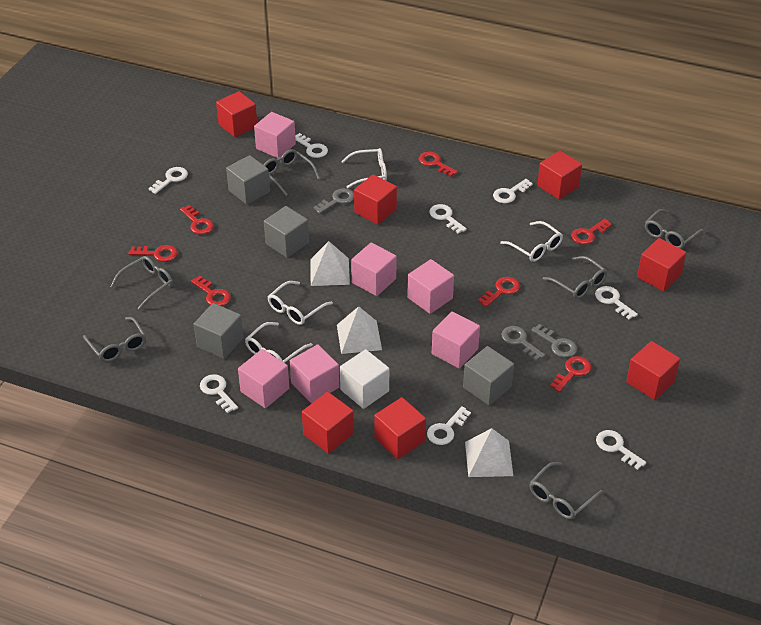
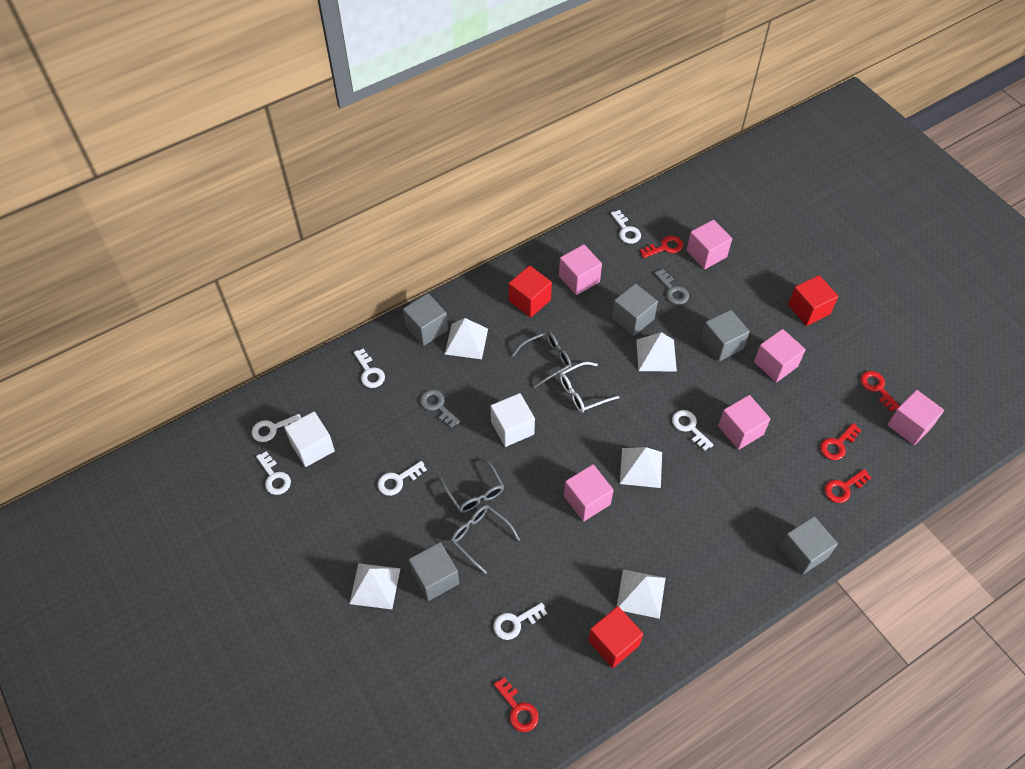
grey cube: [194,303,244,359] [226,155,270,205] [264,206,309,258] [463,346,514,405] = 4 -> [403,293,448,346] [409,542,459,601] [612,283,658,336] [701,309,750,361] [780,516,838,575] = 5
grey glasses: [83,317,146,362] [110,256,173,310] [264,149,320,196] [529,462,603,519] [543,256,607,299] [645,209,704,249] = 6 -> [439,457,504,513] [451,505,520,574] [512,331,571,388] = 3
grey key: [313,188,354,214] [501,326,545,361] [531,324,577,358] = 3 -> [420,390,460,428] [654,269,689,305] = 2
red cube: [216,91,257,137] [302,392,354,453] [354,175,397,225] [374,397,426,459] [537,151,582,200] [626,341,680,400] [637,238,686,292] = 7 -> [509,266,552,317] [588,606,643,668] [788,275,838,326] = 3
red key: [128,245,178,262] [180,205,214,235] [191,276,231,306] [419,152,458,177] [478,277,520,307] [550,356,591,392] [571,219,612,245] = 7 -> [494,677,539,732] [640,236,683,258] [820,423,862,460] [825,469,872,503] [861,371,899,412] = 5
white cube: [340,349,389,409] = 1 -> [285,412,335,467] [491,393,535,447] = 2
white glasses: [245,322,313,363] [268,281,333,325] [341,148,387,188] [500,221,563,262] = 4 -> [560,362,619,412] = 1
white key: [148,167,188,194] [200,374,238,413] [295,133,328,158] [427,406,471,445] [429,204,467,234] [493,179,533,203] [595,286,638,320] [596,430,646,470] = 8 -> [252,414,301,442] [256,451,291,495] [354,348,385,388] [377,461,427,496] [493,603,547,640] [611,210,641,244] [672,410,714,451] = 7
white pyramid: [310,241,350,286] [337,306,382,354] [465,428,513,477] = 3 -> [349,563,400,609] [445,318,488,359] [617,569,666,619] [620,447,662,488] [636,332,677,371] = 5

